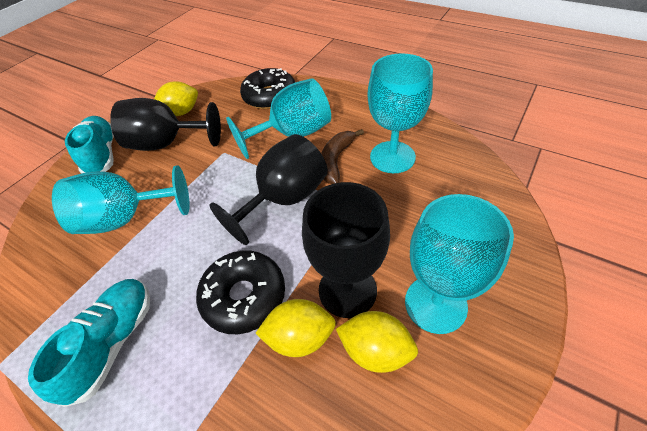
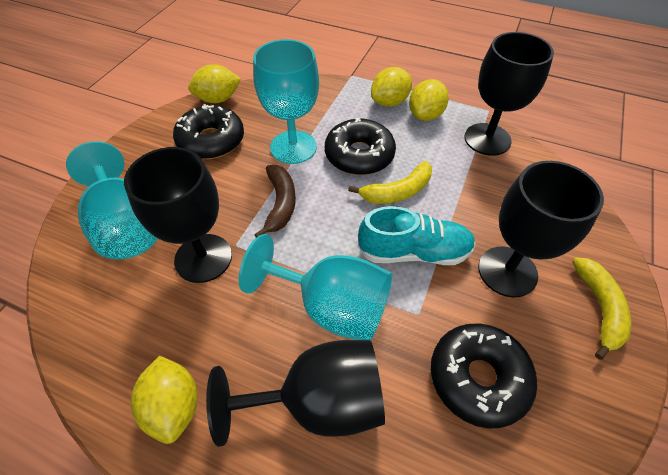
black donut: [196,250,285,334] [240,68,295,109] = 2 -> [173,104,244,159] [325,118,396,175] [431,323,537,429] = 3
black goblet: [110,98,221,151] [209,134,328,245] [302,182,390,318] = 3 -> [124,147,232,283] [206,340,385,447] [464,32,554,156] [478,161,604,297] = 4
turquoise goblet: [52,165,190,234] [226,78,331,159] [368,53,433,173] [405,194,514,334] = 4 -> [66,141,158,259] [239,234,392,340] [253,39,319,164] = 3
turquoise shoe: [28,279,150,407] [65,116,114,173] = 2 -> [358,206,476,265] = 1
yellow banana: none = 0 -> [348,161,432,204] [572,257,631,360] = 2
yellow lemon: [154,81,198,116] [255,299,336,357] [336,311,418,373] = 3 -> [131,356,198,444] [188,64,241,103] [371,67,412,107] [409,79,449,121] = 4

